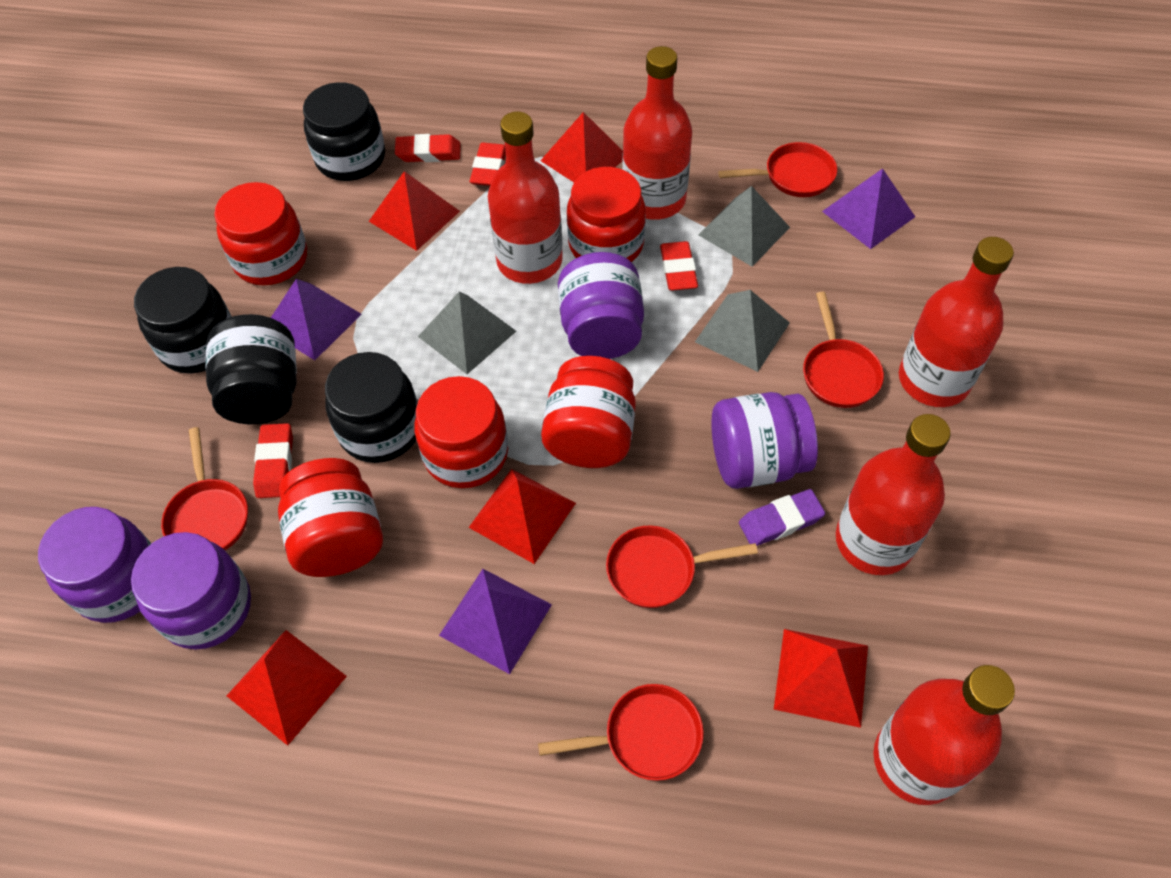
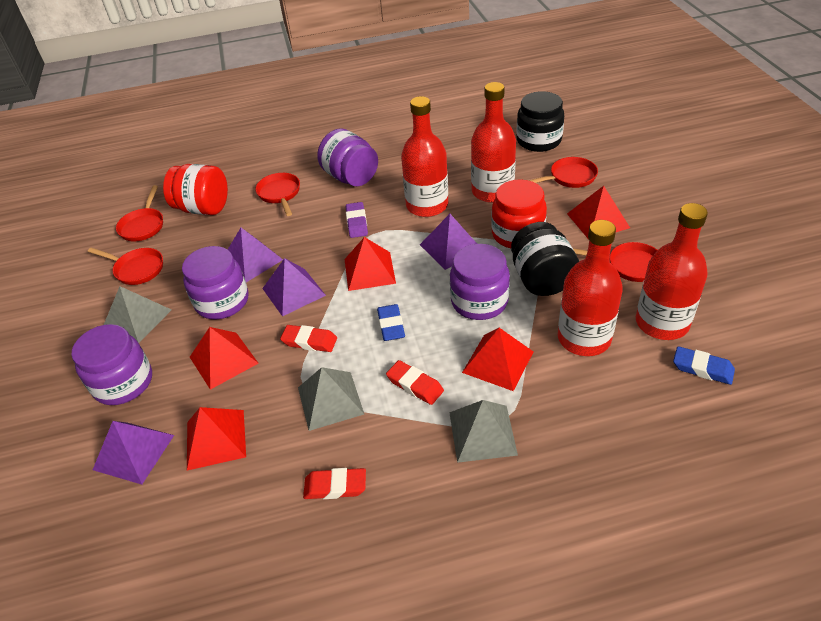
black jar: [134,267,232,373] [206,314,297,424] [303,82,385,181] [325,352,418,463] = 4 -> [511,222,579,296] [516,91,564,152] = 2
blue eraser: none = 0 -> [377,304,405,341] [673,346,735,385] = 2
purple pyramid: [271,279,361,360] [439,569,552,674] [822,168,915,249] = 3 -> [93,421,174,485] [228,228,283,282] [262,258,326,316] [420,214,477,270] = 4
red bottle: [488,111,563,284] [622,46,692,220] [836,414,951,575] [873,665,1015,805] [899,237,1014,407] = 5 -> [401,96,448,217] [471,82,516,203] [558,220,623,356] [636,203,708,340] = 4
red eraser: [253,423,293,498] [395,134,460,162] [470,142,506,186] [660,241,698,291] = 4 -> [280,325,337,352] [303,468,366,499] [386,360,444,405] = 3
red jar: [214,182,307,285] [278,458,383,577] [414,376,508,488] [541,356,636,468] [567,167,646,262] = 5 -> [163,164,228,215] [491,179,547,248] = 2

